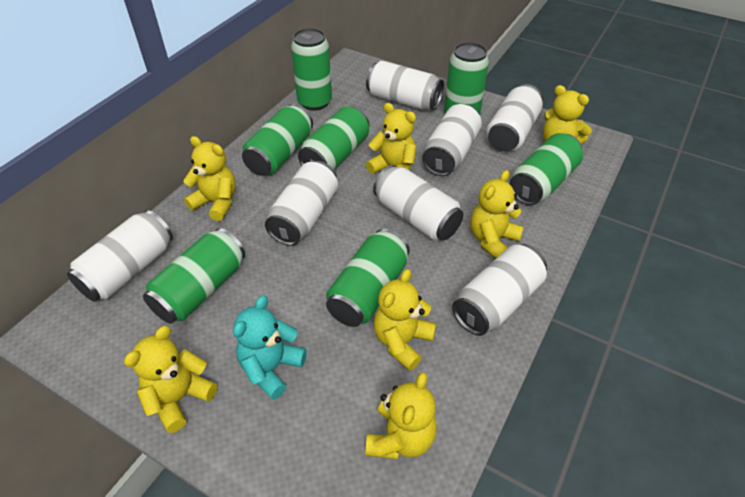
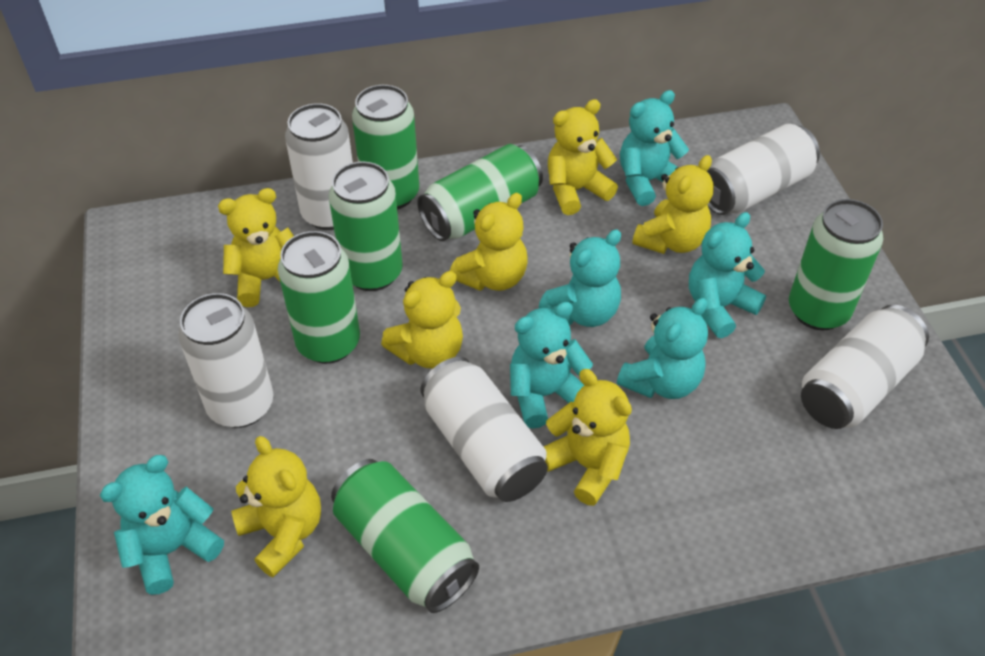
green can: [143,228,245,324] [242,104,313,176] [291,28,332,111] [298,106,369,170] [326,229,410,327] [444,42,489,115] [509,133,583,205] = 7 -> [278,231,360,364] [329,162,403,291] [331,459,479,613] [352,85,419,210] [417,144,543,241] [789,199,883,330] = 6
turquoise teddy bear: [233,296,307,400] = 1 -> [100,455,224,595] [510,302,593,429] [539,230,621,327] [617,298,708,399] [620,90,689,206] [689,212,766,338] = 6
white can: [67,210,173,302] [265,161,338,246] [366,61,444,110] [373,165,463,240] [422,104,482,176] [452,244,547,336] [487,84,543,152] = 7 -> [178,293,273,428] [285,103,353,230] [420,357,548,502] [707,124,820,215] [801,305,929,429] = 5

